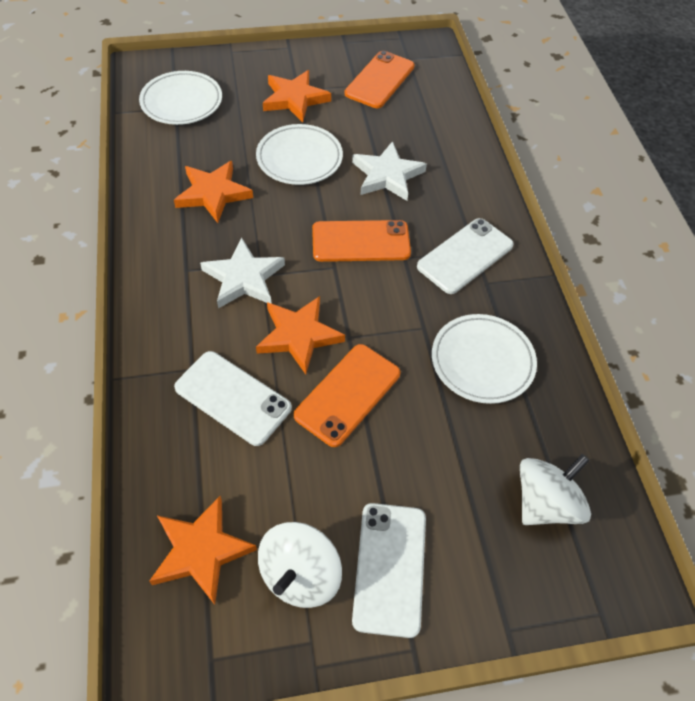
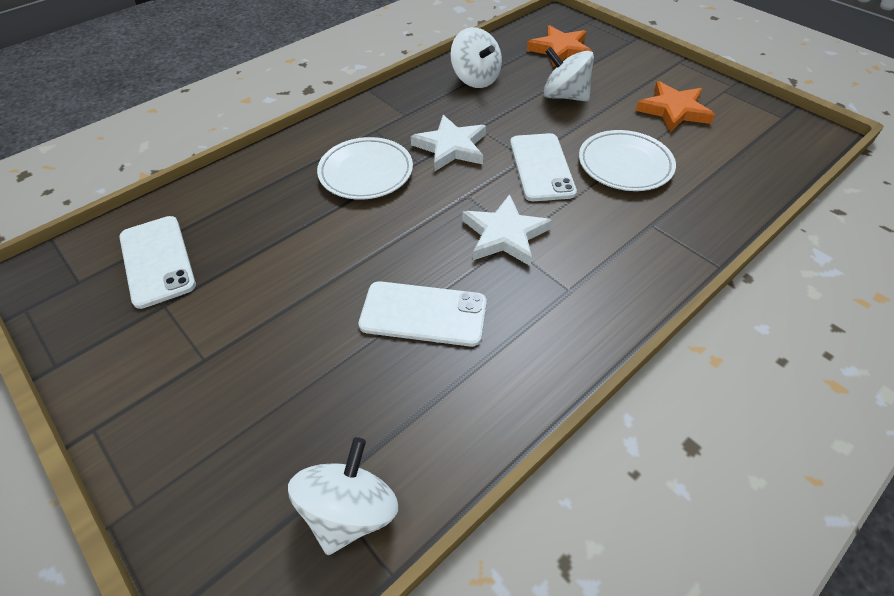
orange phone: [294,344,400,447] [312,220,411,262] [345,51,415,108] = 3 -> none = 0
orange star: [149,496,257,605] [174,161,253,223] [256,296,345,374] [263,70,331,122] = 4 -> [527,25,592,67] [635,81,715,132] = 2
white plate: [139,71,222,125] [256,124,343,185] [432,314,537,404] = 3 -> [317,137,413,200] [579,130,676,191] = 2
white spinning top: [258,522,342,608] [520,454,591,525] = 2 -> [288,437,398,555] [450,27,502,88] [543,47,594,102] = 3

